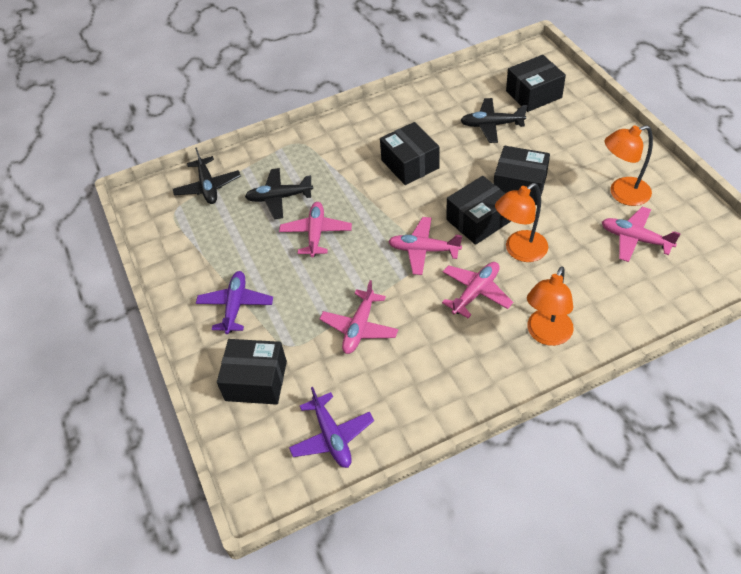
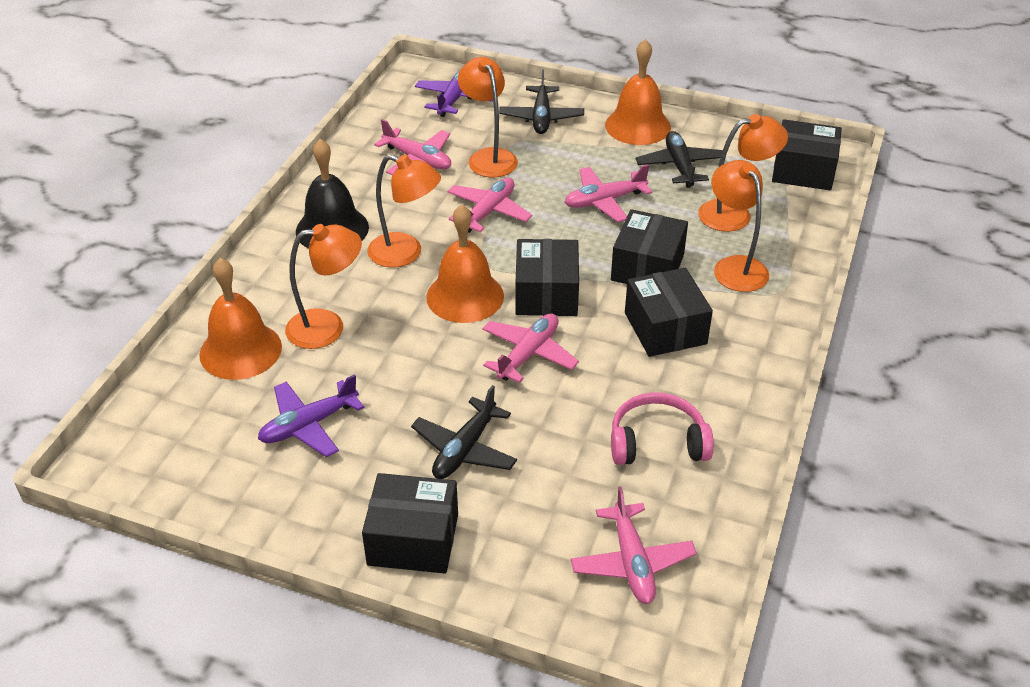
black bell: none = 0 -> [296,139,369,249] = 1
orange bell: none = 0 -> [199,258,282,380] [426,204,504,323] [605,39,671,145] = 3
orange lamp: [495,183,548,262] [527,266,574,346] [605,125,653,206] = 3 -> [285,224,362,349] [367,155,441,268] [458,57,518,177] [698,114,788,232] [711,160,769,292] = 5
pink headphones: none = 0 -> [611,392,714,465] = 1

